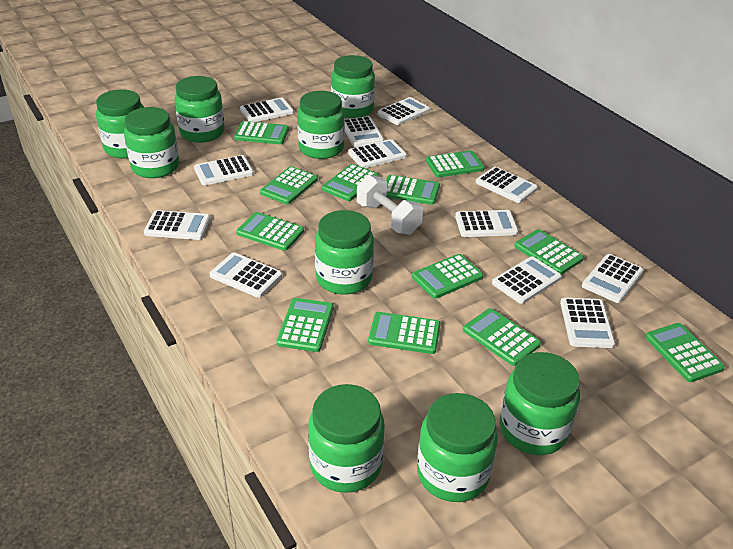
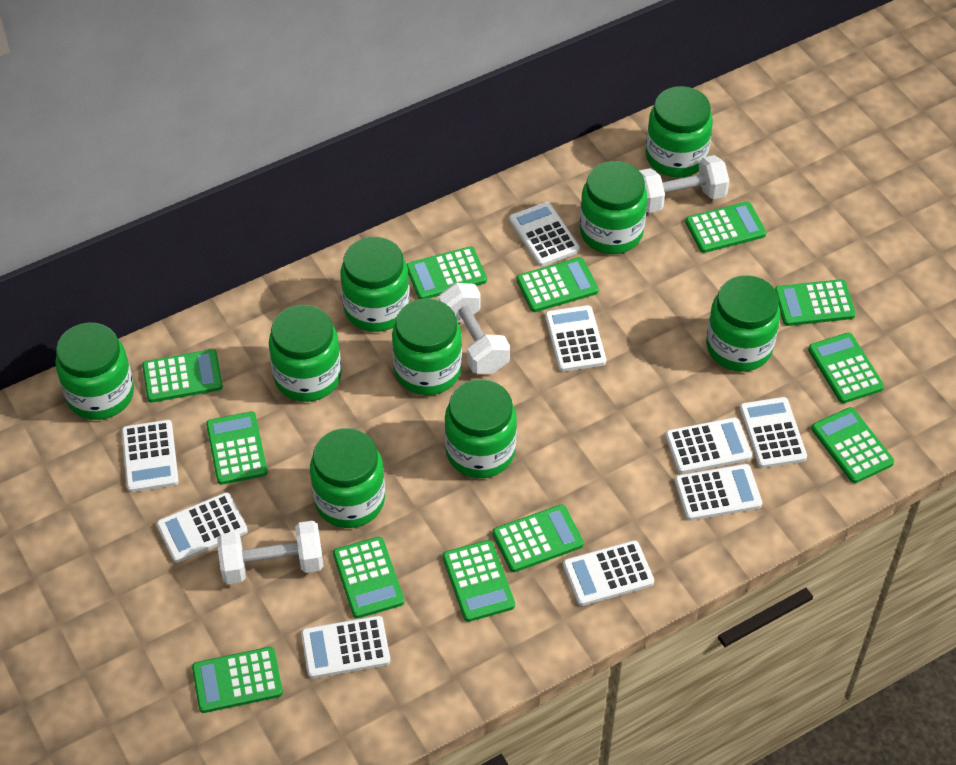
white calculator: [144,210,210,240] [194,155,254,186] [210,252,282,298] [240,97,294,122] [344,116,384,147] [348,139,407,168] [378,97,430,125] [455,210,518,237] [476,167,538,203] [492,256,562,304] [560,298,615,348] [582,254,644,303] = 12 -> [122,420,179,492] [156,492,248,563] [301,616,390,679] [509,202,580,266] [545,305,606,372] [563,540,654,606] [665,417,752,474] [675,464,762,521] [739,397,807,468] = 9
white dumbbell: [357,175,423,235] = 1 -> [217,521,323,584] [439,283,510,374] [639,155,729,213] = 3

